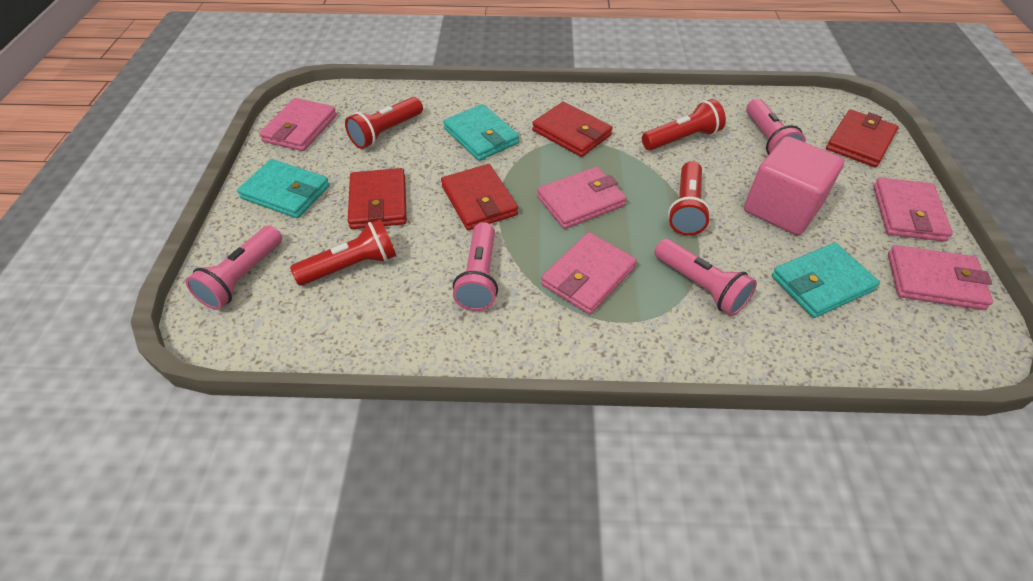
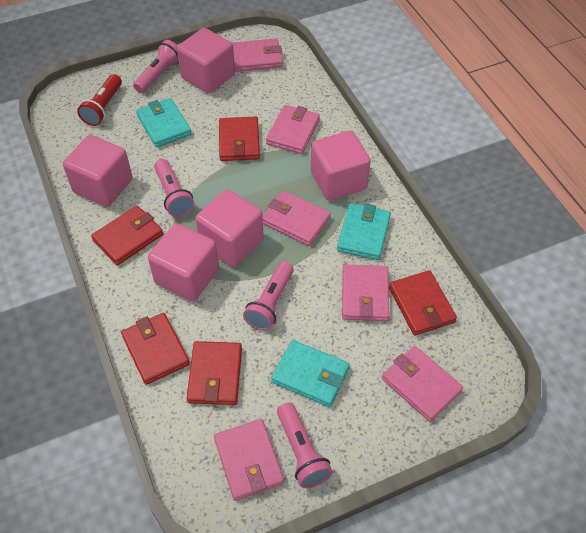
pink cube: [744,136,844,235] = 1 -> [63,135,132,207] [148,223,219,302] [177,28,235,94] [195,189,264,267] [311,130,371,201] = 5
pink wallet: [259,98,337,151] [537,167,627,229] [541,232,637,315] [873,177,953,242] [888,245,993,310] = 5 -> [214,419,284,501] [232,38,283,72] [263,191,331,246] [266,105,320,154] [342,264,390,321] [382,346,463,422] = 6
red flashlight: [290,219,396,286] [345,97,423,149] [642,99,726,150] [668,161,711,236] = 4 -> [77,74,122,126] = 1
red wallet: [348,168,407,229] [441,164,518,231] [532,102,613,157] [826,110,899,167] = 4 -> [91,206,163,265] [121,313,190,385] [187,341,242,405] [219,116,260,161] [389,270,457,336] = 5

